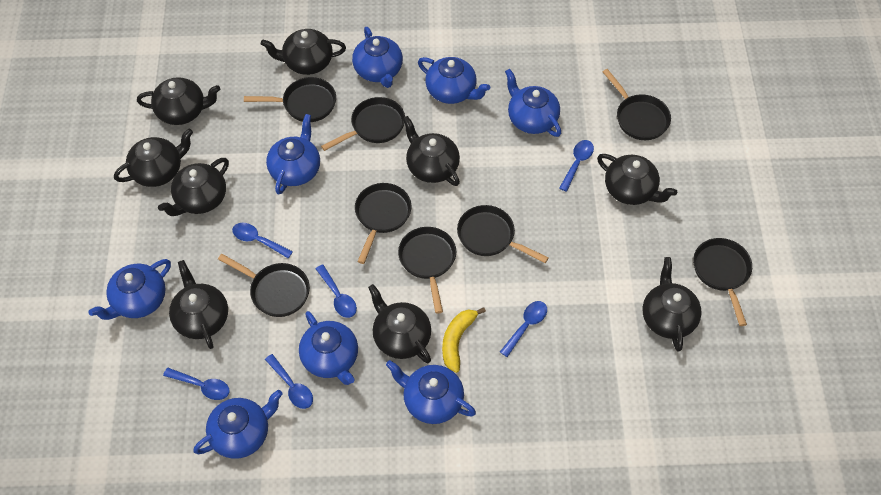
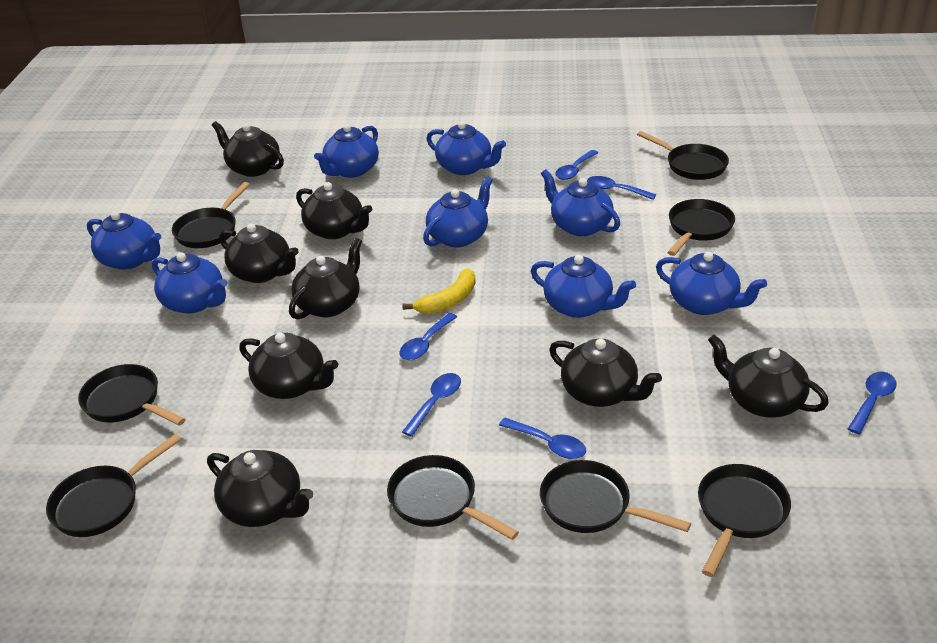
black teapot: [114,129,193,187] [137,77,220,125] [158,158,229,216] [169,260,228,349] [261,29,346,75] [368,284,431,363] [403,116,460,186] [597,154,677,205] [642,257,702,351] = 9 -> [207,450,313,527] [212,121,284,177] [219,223,299,283] [239,333,338,399] [289,238,362,320] [296,182,372,239] [549,338,662,407] [708,335,829,418] = 8

